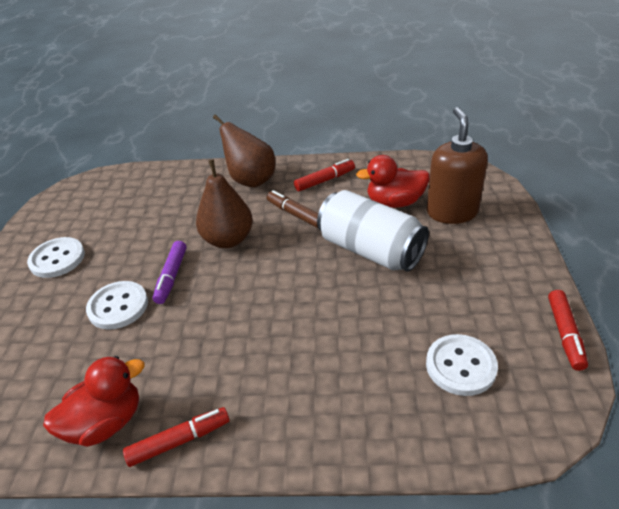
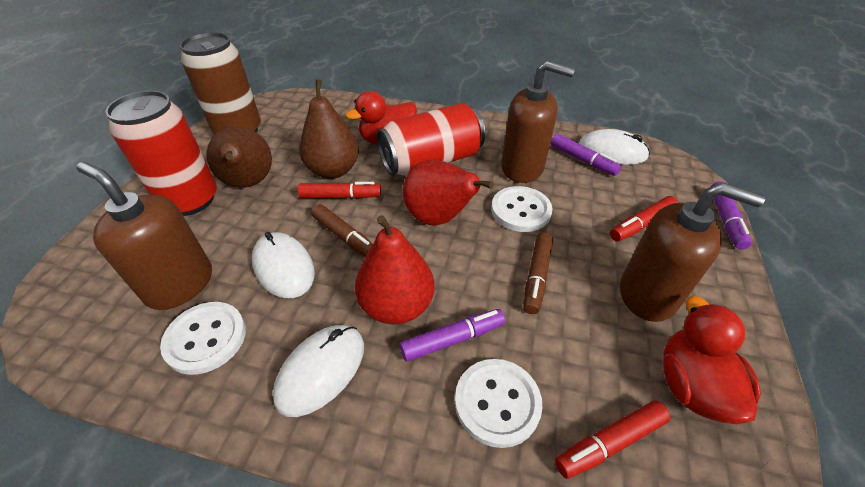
brown can: none = 0 -> [180,32,261,134] = 1
brown marker: [267,190,318,228] = 1 -> [311,204,373,257] [523,232,553,314] = 2
brown soap dispenser: [427,107,488,224] = 1 -> [77,162,212,310] [501,61,575,183] [620,182,765,322] = 3
purple marker: [153,241,187,304] = 1 -> [400,309,505,362] [551,134,621,176] [711,182,752,250] = 3
red can: none = 0 -> [105,91,217,216] [377,103,485,176] = 2
red pear: none = 0 -> [355,215,435,324] [403,160,494,225] = 2
white can: [317,190,429,272] = 1 -> none = 0
white mouse: none = 0 -> [252,232,315,298] [273,325,364,417] [579,129,650,165] = 3

